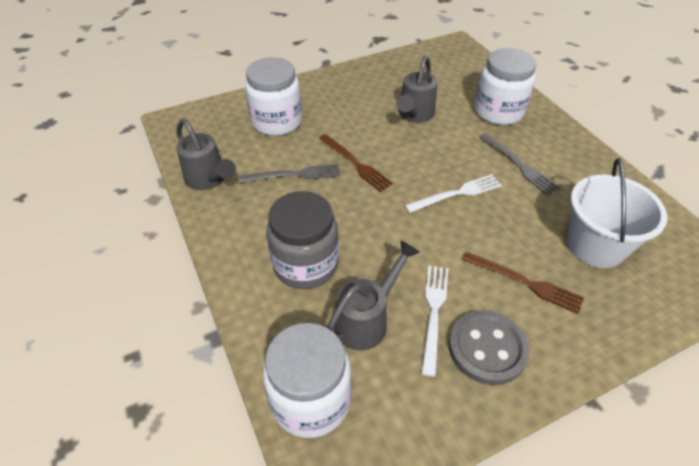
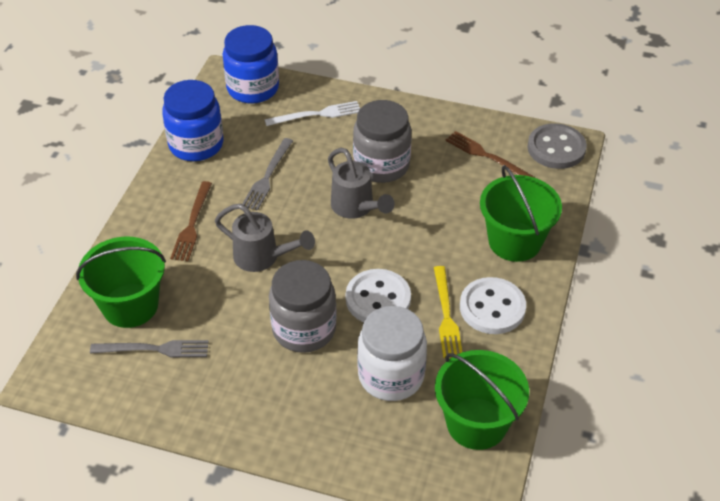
blue jar: none = 0 -> [162,80,224,161] [223,25,279,104] = 2
green bucket: none = 0 -> [76,237,166,328] [435,350,529,450] [480,165,562,262] = 3
grey jar: [266,191,339,289] = 1 -> [269,260,337,353] [353,100,411,183] = 2
grey watering can: [176,119,236,190] [327,241,420,350] [397,56,437,123] = 3 -> [215,204,315,272] [328,148,394,219] = 2
white bucket: [567,158,668,268] = 1 -> none = 0
white button: none = 0 -> [346,269,411,322] [460,277,526,334] = 2
white fork: [404,174,502,213] [421,266,448,377] = 2 -> [264,101,360,126] = 1
white jar: [245,57,302,136] [263,323,351,438] [475,48,536,125] = 3 -> [357,306,427,401] = 1
yellow fork: none = 0 -> [434,266,462,358] = 1

